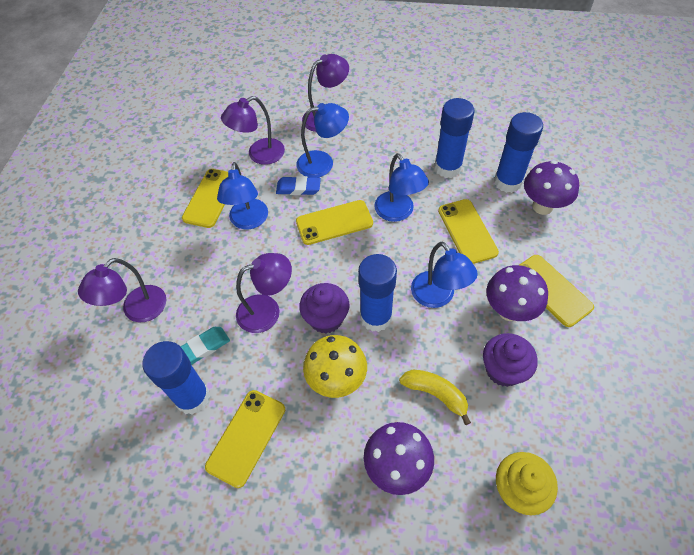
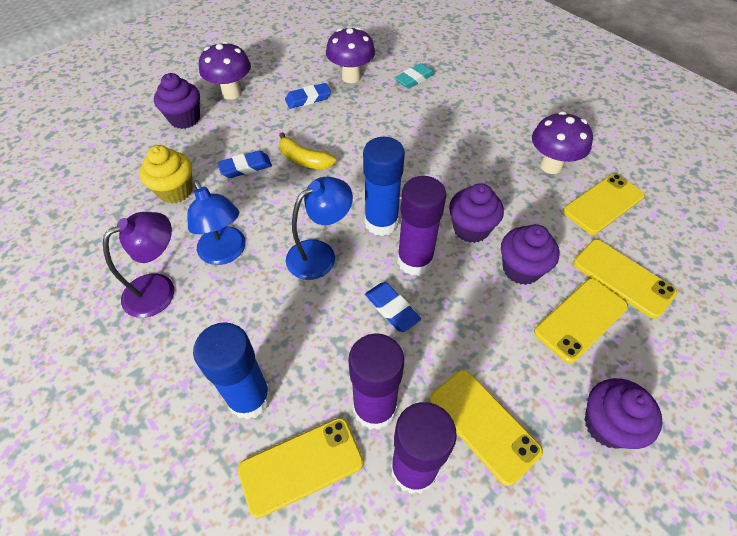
blue eraser: [276,176,321,195] = 1 -> [217,151,272,178] [285,83,331,109] [365,282,421,332] = 3
blue glue stick: [142,341,210,415] [358,254,397,332] [435,98,474,178] [494,112,543,193] = 4 -> [193,322,271,420] [363,137,405,236] = 2
blue lamp: [217,162,268,229] [296,103,349,178] [374,153,429,222] [411,242,478,308] = 4 -> [187,180,246,265] [286,177,353,280] = 2
purple cupcake: [299,283,350,334] [483,333,538,387] = 2 -> [154,73,200,129] [449,183,504,243] [501,224,559,285] [584,378,662,449] = 4
purple glue stick: none = 0 -> [348,333,404,430] [391,402,457,494] [397,176,446,276] = 3
purple lamp: [78,258,166,322] [221,96,285,165] [236,253,292,333] [302,54,349,132] = 4 -> [103,212,174,318] = 1
yellow mushroom: [303,335,367,398] = 1 -> none = 0

